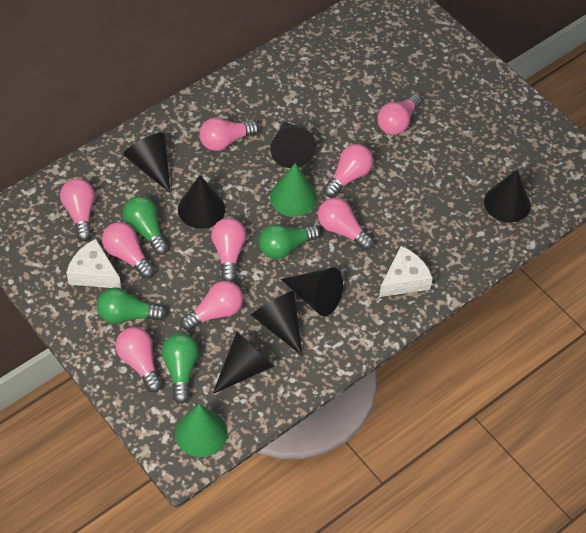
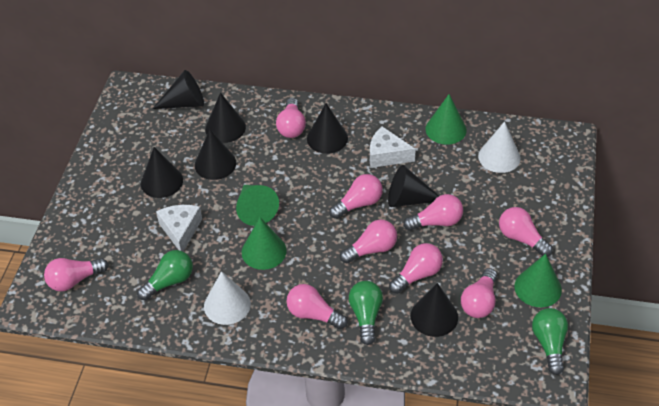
green cone: [175,404,228,457] [270,163,317,217] = 2 -> [236,185,279,226] [242,217,287,270] [425,94,467,145] [515,254,562,307] = 4
green light bulb: [97,288,167,324] [122,196,168,255] [162,333,199,404] [259,224,320,259] = 4 -> [137,250,193,301] [349,281,383,345] [532,308,568,375] = 3
white cone: none = 0 -> [204,271,251,325] [478,121,521,173] = 2

